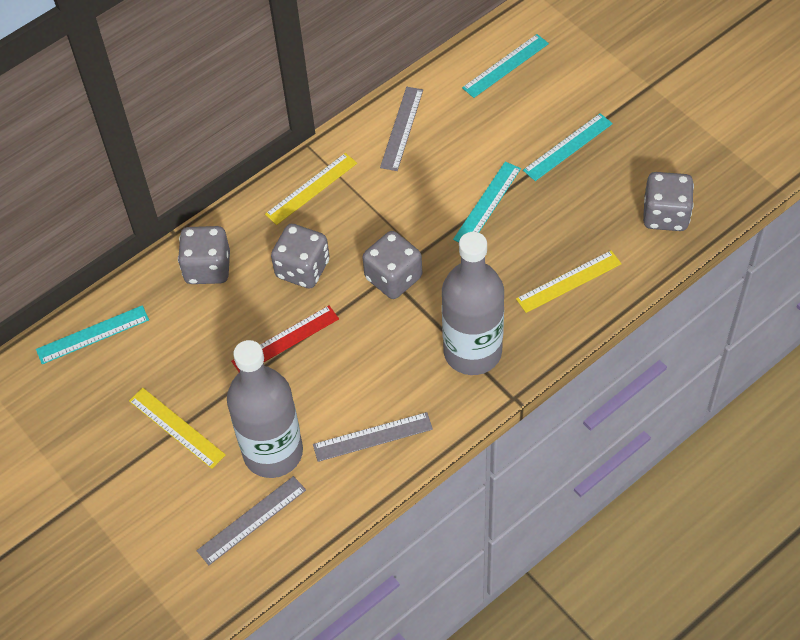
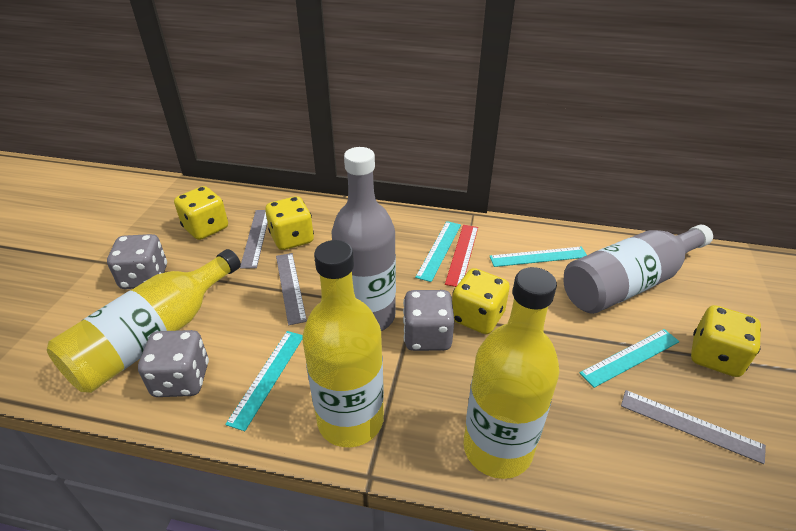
grey dice: [178,226,230,284] [271,224,330,288] [362,231,422,299] [643,172,694,231] = 4 -> [107,234,167,289] [138,330,209,397] [403,290,454,351] = 3
yellow bottle: none = 0 -> [47,249,241,393] [302,240,384,447] [463,267,560,479] = 3
yellow dice: none = 0 -> [174,186,228,240] [265,196,314,250] [452,268,510,334] [691,305,761,377] = 4
yellow ruler: [129,388,226,469] [265,153,357,225] [516,250,622,313] = 3 -> none = 0

